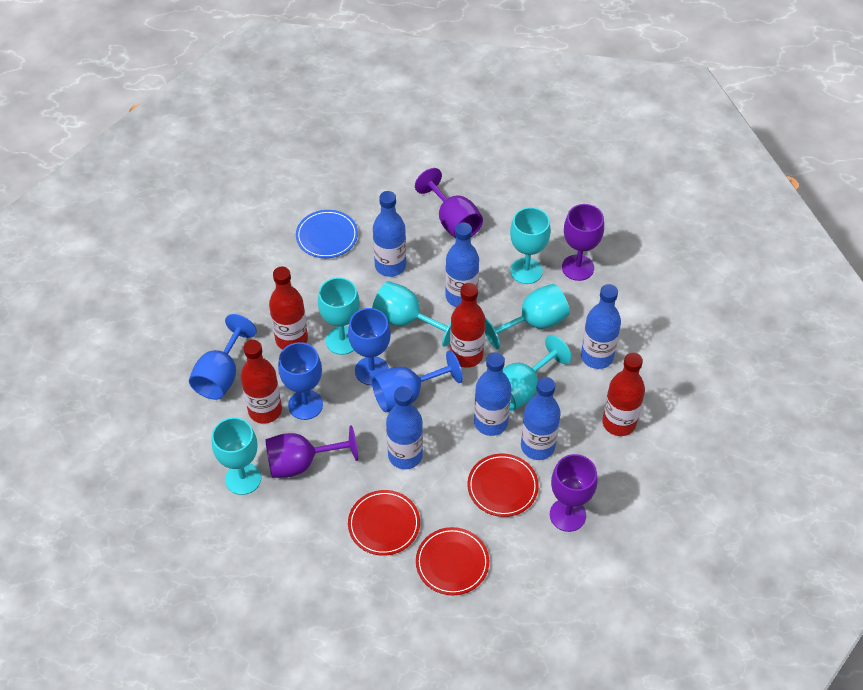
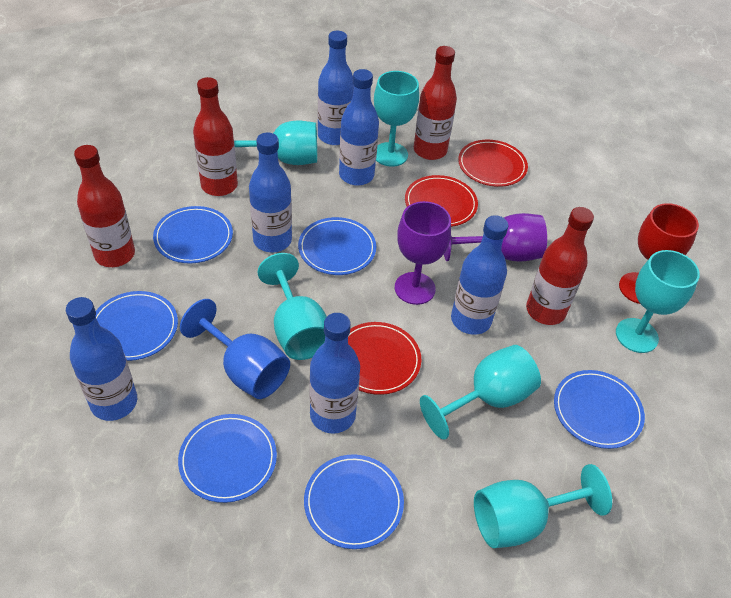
blue goblet: [189,314,257,400] [278,342,323,420] [348,308,391,385] [372,350,463,412] = 4 -> [180,299,290,399] = 1
blue plate: [296,210,358,258] = 1 -> [96,291,178,361] [153,206,233,263] [178,414,277,503] [298,217,376,275] [304,455,404,549] [554,370,645,449] = 6
purple goblet: [265,425,358,478] [415,168,483,238] [550,454,597,532] [562,204,604,281] = 4 -> [395,201,451,305] [444,213,547,262] = 2
red goblet: none = 0 -> [619,203,699,304] = 1

